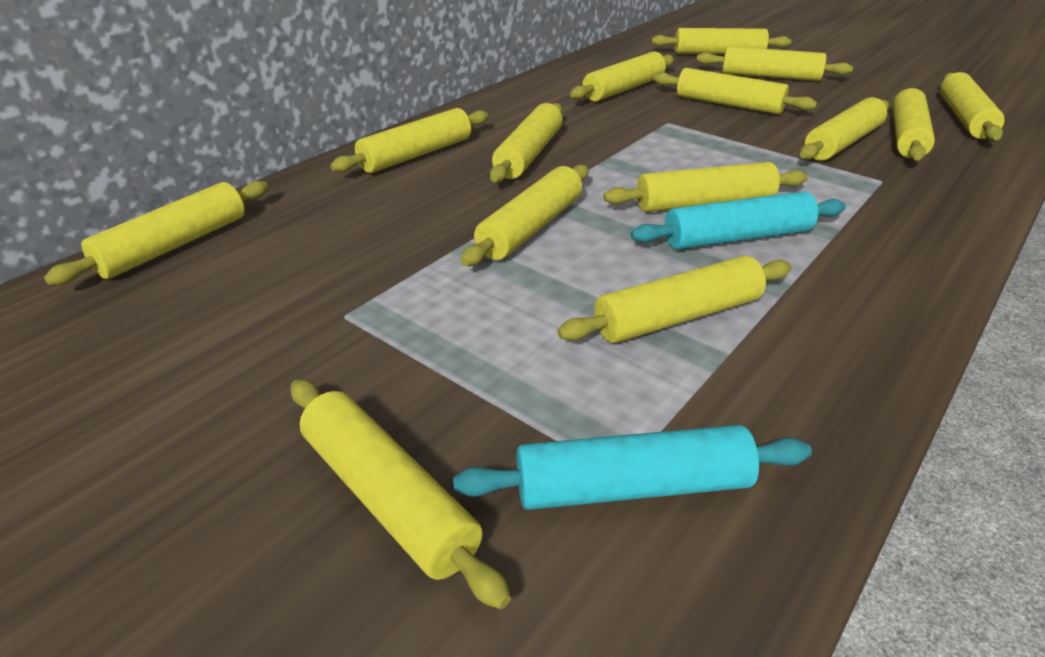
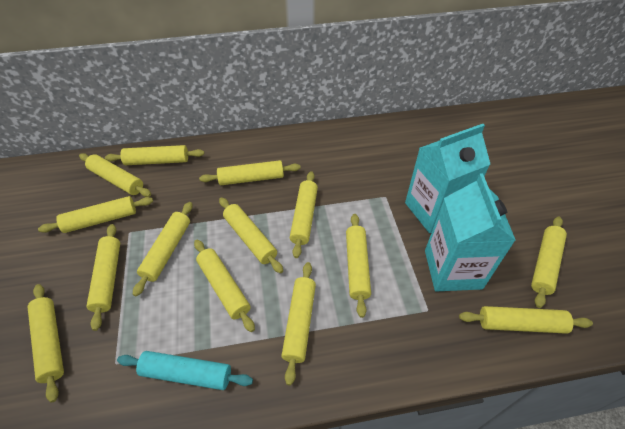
turquoise carton: none = 0 -> [405,124,490,233] [425,174,516,291] = 2
turquoise rolling pin: [453,425,812,510] [631,191,846,250] = 2 -> [117,351,253,390] = 1

